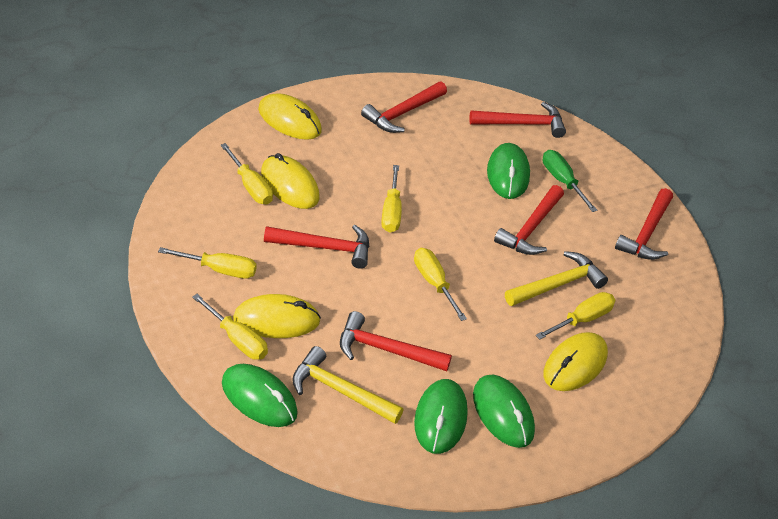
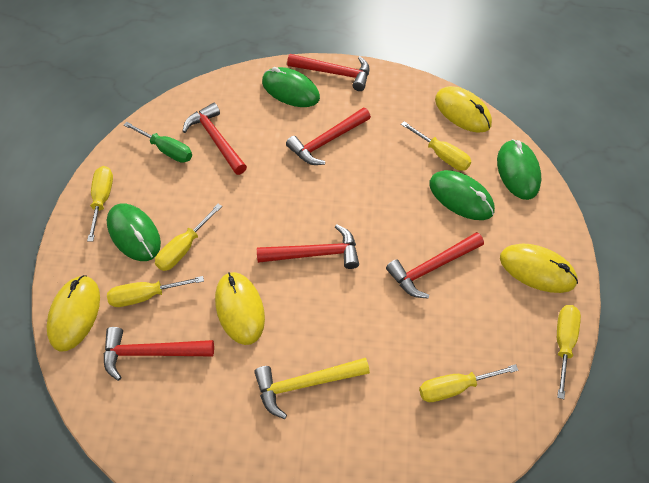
yellow hammer: [292,346,404,424] [505,251,608,306] = 2 -> [254,358,370,419] = 1

